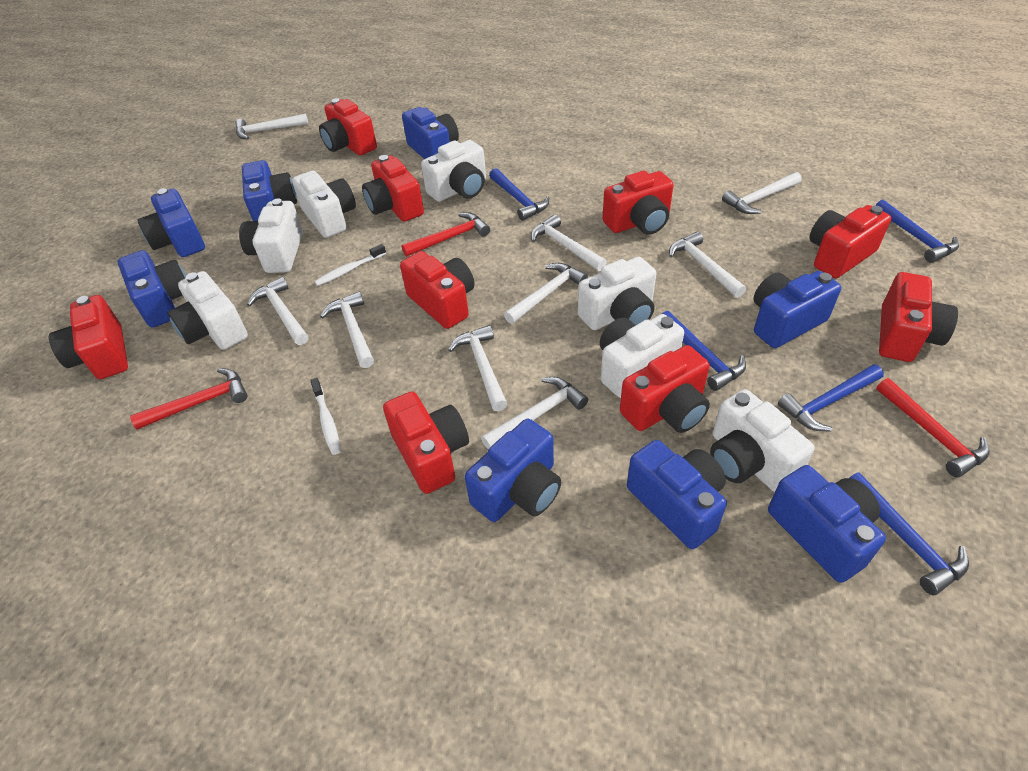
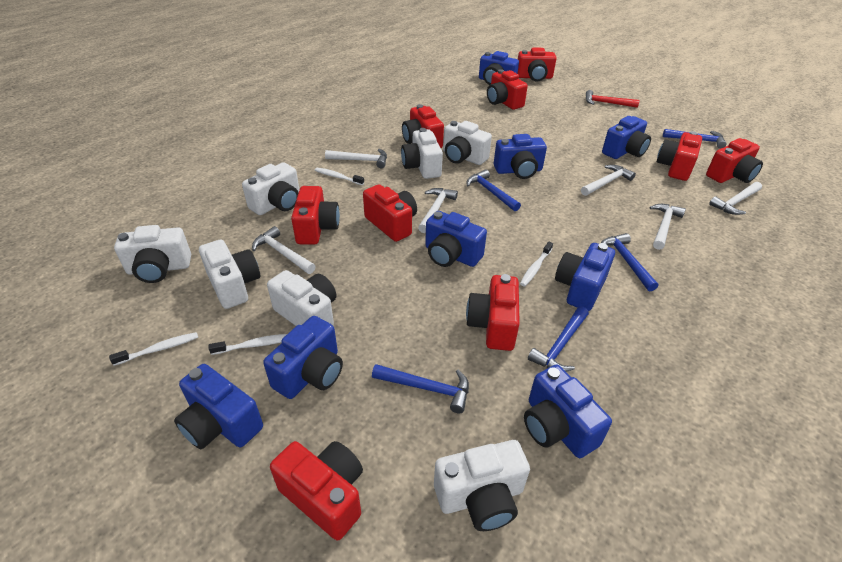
red hammer: [130,368,248,429] [402,212,490,257] [876,378,989,477] = 3 -> [586,90,640,108] = 1
white hammer: [235,114,308,139] [247,277,308,345] [320,292,374,368] [448,325,507,411] [481,377,588,450] [504,263,588,324] [531,215,607,271] [669,231,746,298] [722,172,802,214] = 9 -> [252,226,316,274] [325,149,387,168] [418,188,458,233] [581,165,636,196] [649,204,686,250] [709,182,762,215] = 6
white toothbrush: [310,378,341,455] [314,244,386,286] = 2 -> [109,332,198,366] [209,334,287,355] [315,168,364,185] [520,242,553,286] = 4

